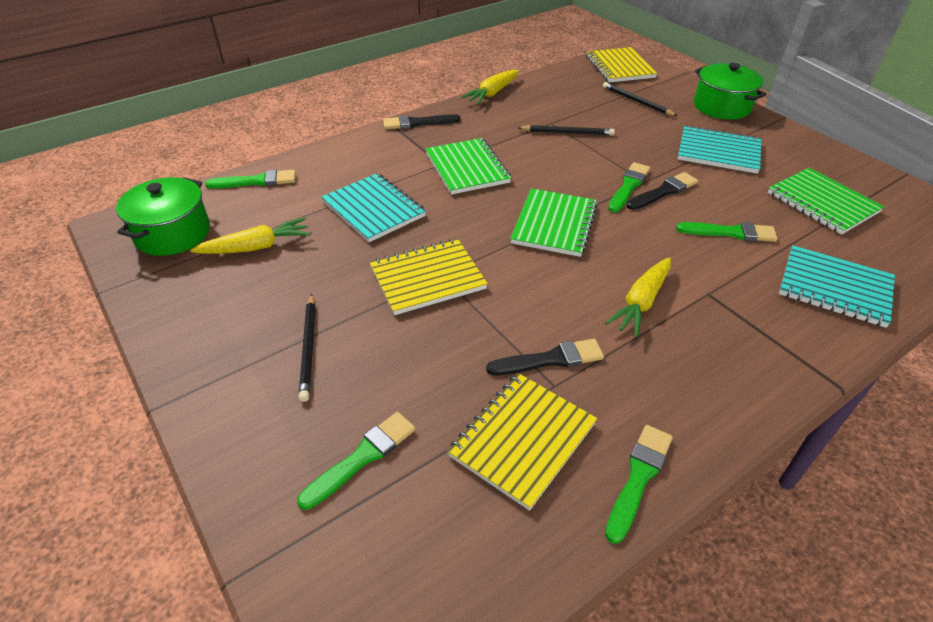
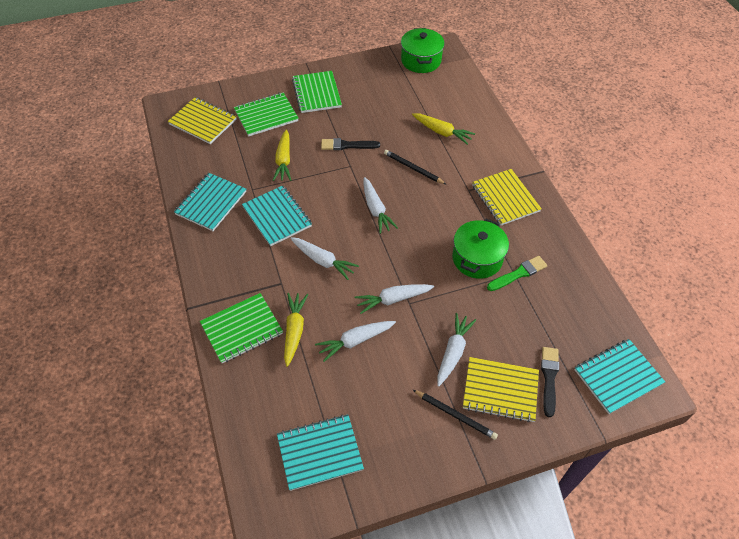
black brush: [383,114,461,129] [486,339,604,375] [626,172,698,210] = 3 -> [321,138,380,150] [541,347,559,417] = 2
black pencil: [299,294,316,402] [518,125,615,136] [603,82,677,116] = 3 -> [384,150,447,185] [413,390,498,440] = 2
green brush: [205,170,296,189] [297,412,415,510] [605,425,673,544] [608,162,650,212] [676,222,778,242] = 5 -> [487,256,547,291] = 1
turquoise notebook: [321,173,426,242] [678,125,761,174] [779,245,895,328] = 3 -> [174,173,246,231] [242,185,312,246] [277,414,364,491] [574,339,665,414] = 4
white carrot: none = 0 -> [290,237,359,280] [315,321,396,362] [354,284,434,314] [363,177,398,234] [437,313,476,386] = 5

